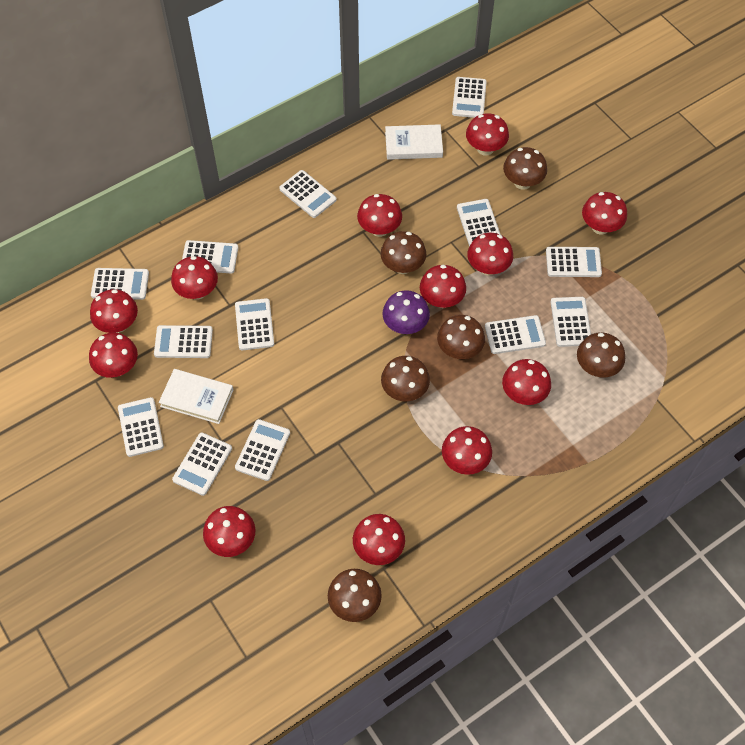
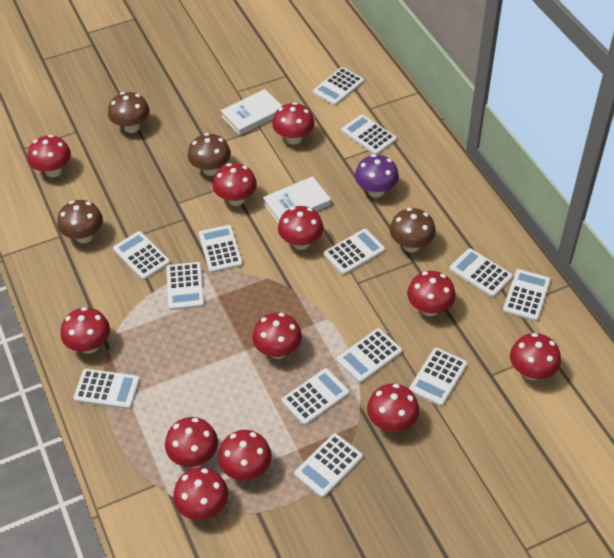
brown mushroom: [328,569,382,622] [381,231,426,274] [381,356,430,402] [437,315,485,359] [503,147,547,190] [577,332,625,378] = 6 -> [57,200,103,243] [108,92,150,133] [188,133,231,176] [390,208,436,252] = 4

